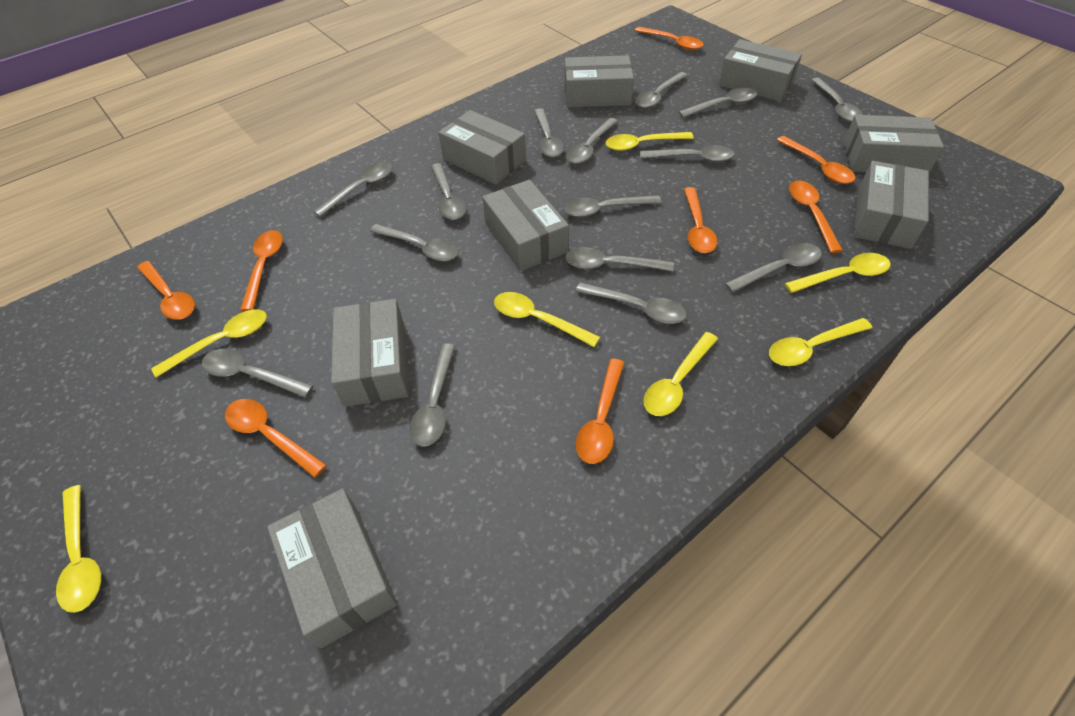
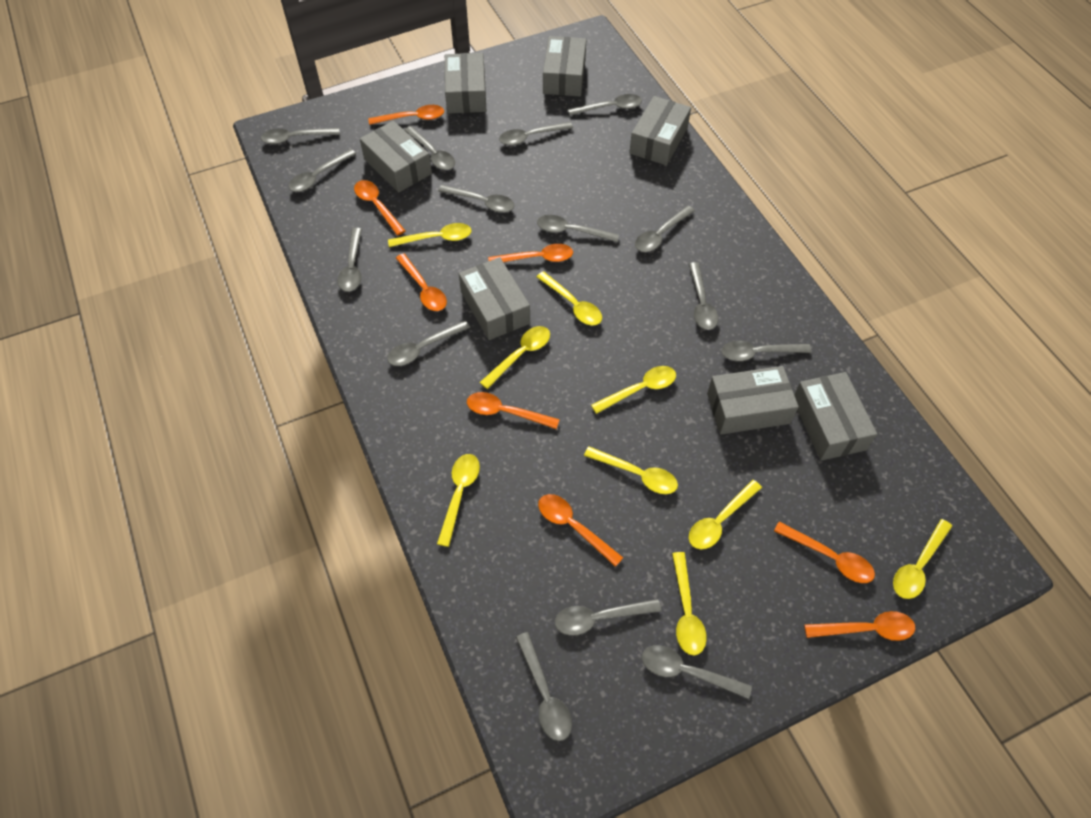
grey box: [267,488,397,648] [331,299,409,407] [438,110,526,185] [482,180,569,271] [565,55,634,107] [719,39,802,101] [843,115,944,174] [854,161,928,249] = 8 -> [360,121,432,193] [445,53,486,114] [459,257,530,340] [543,36,586,96] [629,96,691,166] [707,366,799,434] [794,372,877,461] = 7
yellow spoon: [56,485,101,613] [151,309,267,378] [494,292,600,347] [605,132,694,151] [644,332,718,416] [769,318,872,366] [785,253,890,293] = 7 -> [388,223,472,247] [437,454,480,547] [479,326,550,389] [536,271,602,325] [584,447,678,494] [591,366,676,414] [672,552,707,656] [689,480,762,549] [893,519,952,599] = 9

